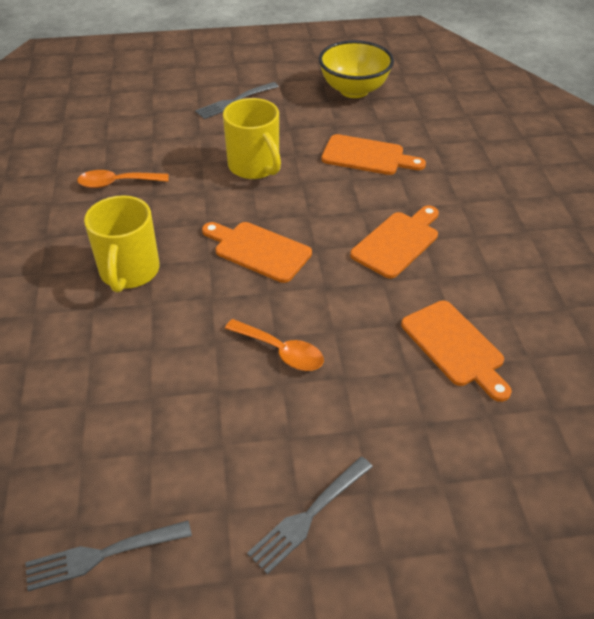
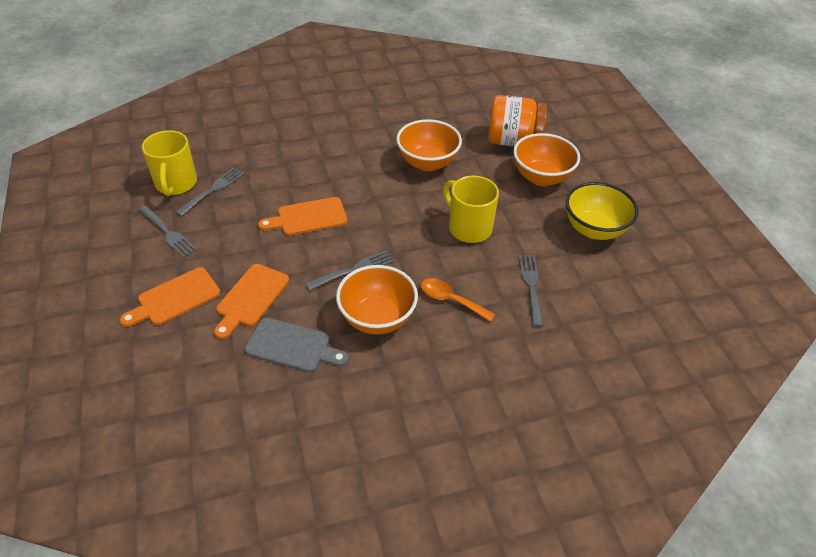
grey cutting board: none = 0 -> [245,318,348,372] = 1
grey fork: [25,520,192,591] [195,82,279,119] [247,457,373,574] = 3 -> [138,205,197,257] [175,168,245,216] [305,251,394,291] [519,255,543,327] = 4
orange bowl: none = 0 -> [336,265,418,335] [396,119,462,171] [513,133,580,186] = 3
orange cutting board: [202,222,312,283] [321,134,426,175] [350,205,439,279] [401,301,512,402] = 4 -> [119,267,220,327] [214,264,289,339] [258,197,347,236] = 3
orange jar: none = 0 -> [488,95,547,146] = 1
orange spoon: [77,170,169,188] [225,319,324,371] = 2 -> [421,278,495,322] = 1

